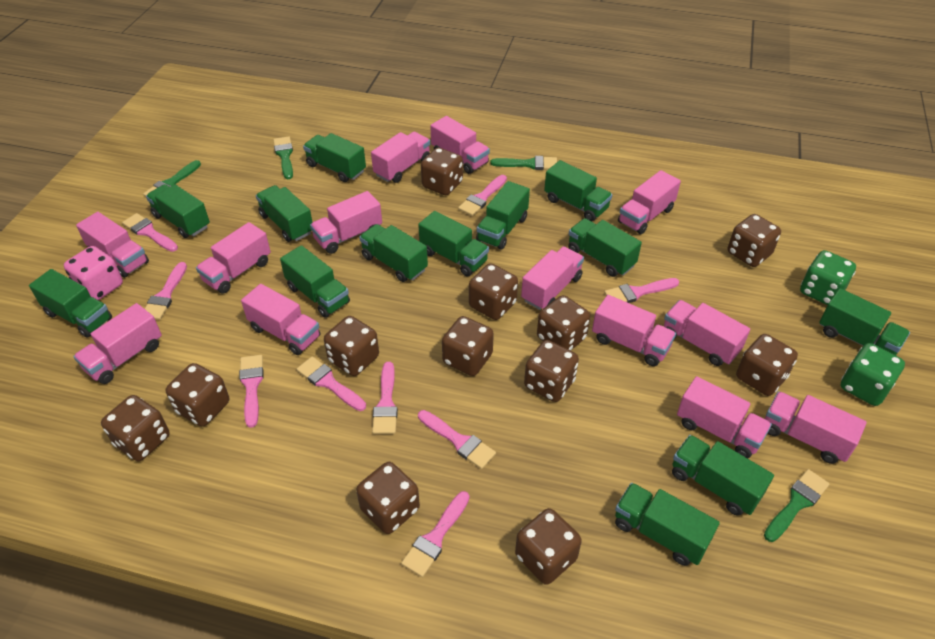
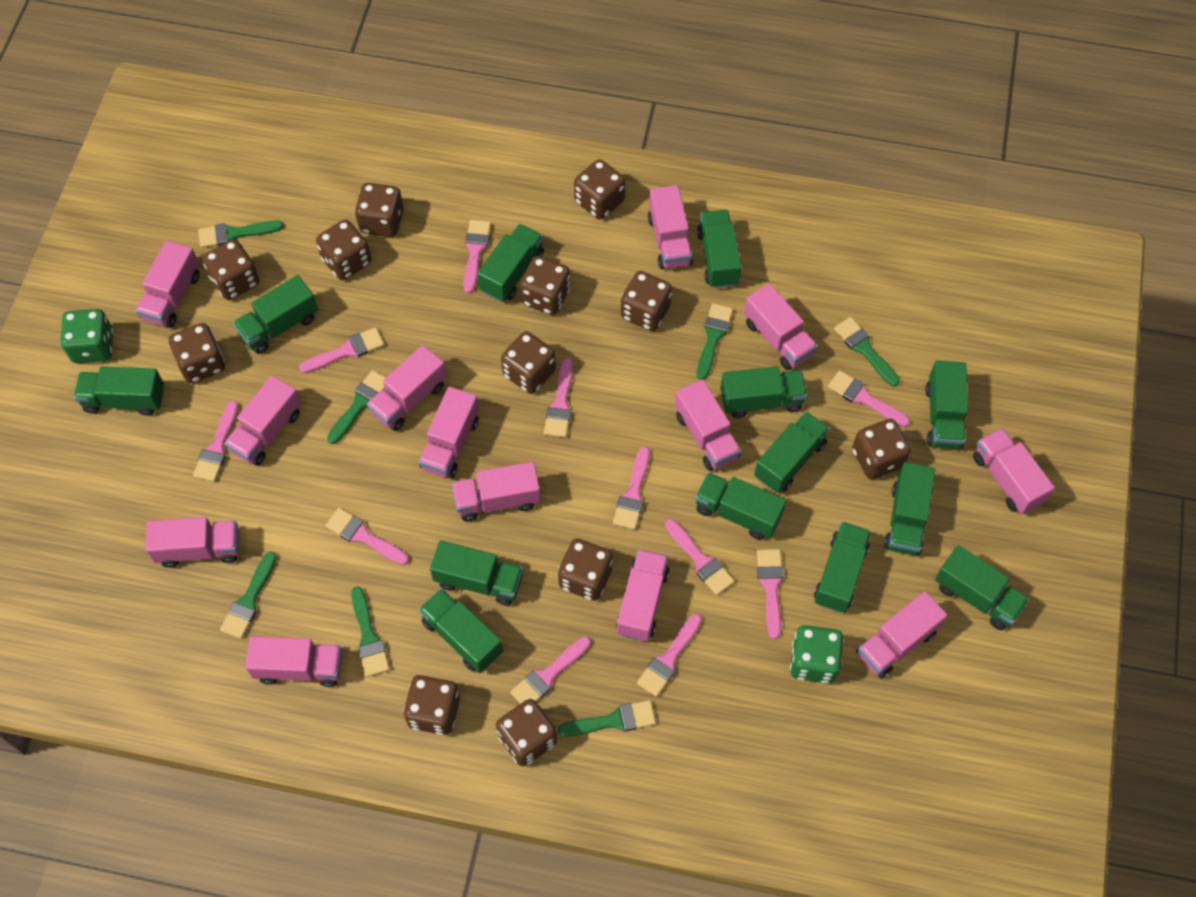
green brush: [143,160,201,197] [273,136,293,179] [490,156,557,170] [764,469,829,542] = 4 -> [198,221,283,248] [220,552,277,639] [327,370,386,444] [351,586,390,677] [558,700,656,737] [697,303,733,380] [834,317,900,387] = 7
pink brush: [122,213,178,252] [145,262,187,320] [239,355,264,428] [296,356,366,411] [372,362,398,434] [401,491,470,577] [418,410,496,469] [458,175,507,216] [604,278,679,303] = 9 -> [193,400,239,482] [299,327,384,373] [326,508,409,565] [463,220,491,293] [510,636,591,704] [544,358,573,438] [613,446,650,530] [637,614,702,697] [665,519,735,595] [757,549,784,639] [828,370,910,427] = 11
pink dice: [64,246,123,300] = 1 -> none = 0

